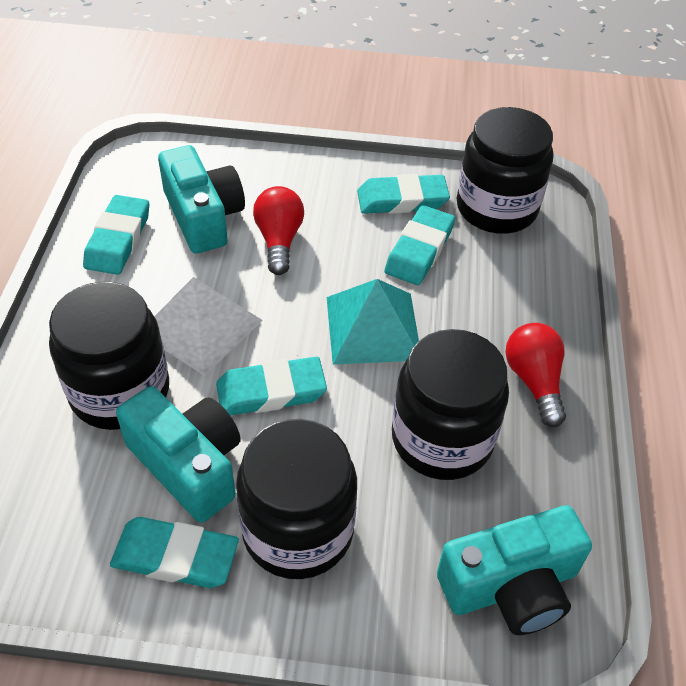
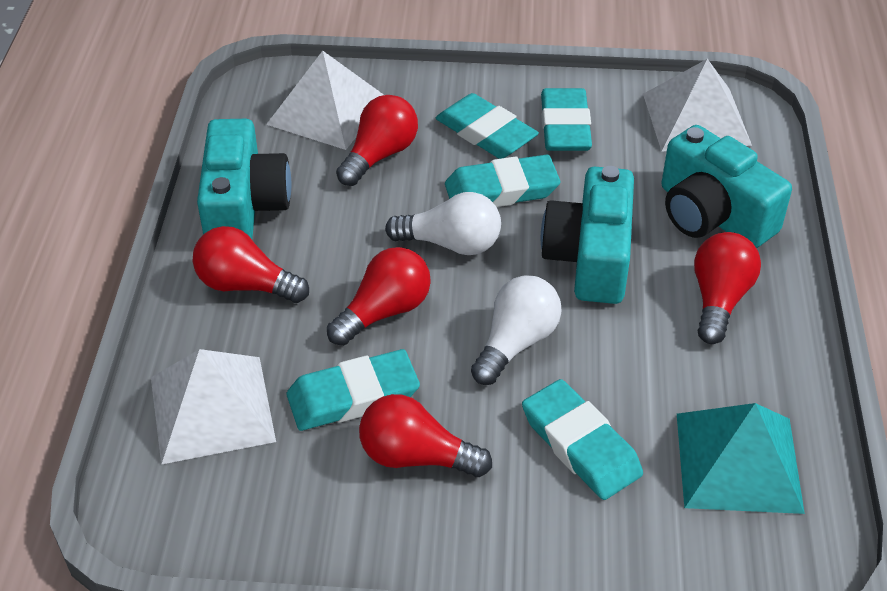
black jar: [49,282,169,430] [236,419,357,579] [392,329,509,480] [457,107,553,234] = 4 -> none = 0
red light bulb: [253,186,304,275] [505,323,566,427] = 2 -> [193,226,309,303] [327,247,431,346] [336,95,418,186] [359,394,492,477] [694,232,761,344] = 5
white light bulb: none = 0 -> [385,192,501,255] [471,275,562,385] = 2
white pyramid: [154,277,263,376] = 1 -> [151,349,276,465] [266,51,384,150] [643,59,752,151] = 3

